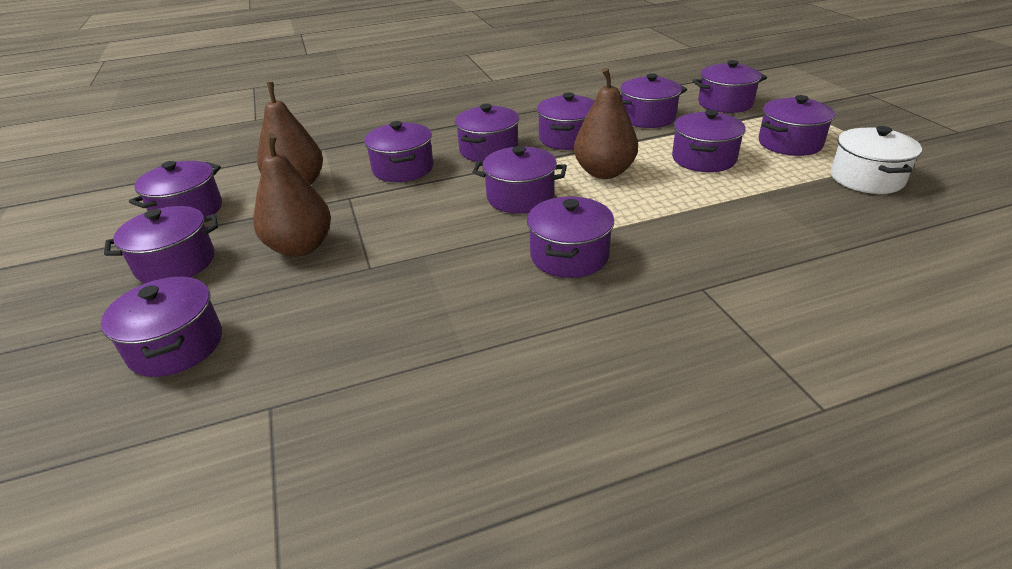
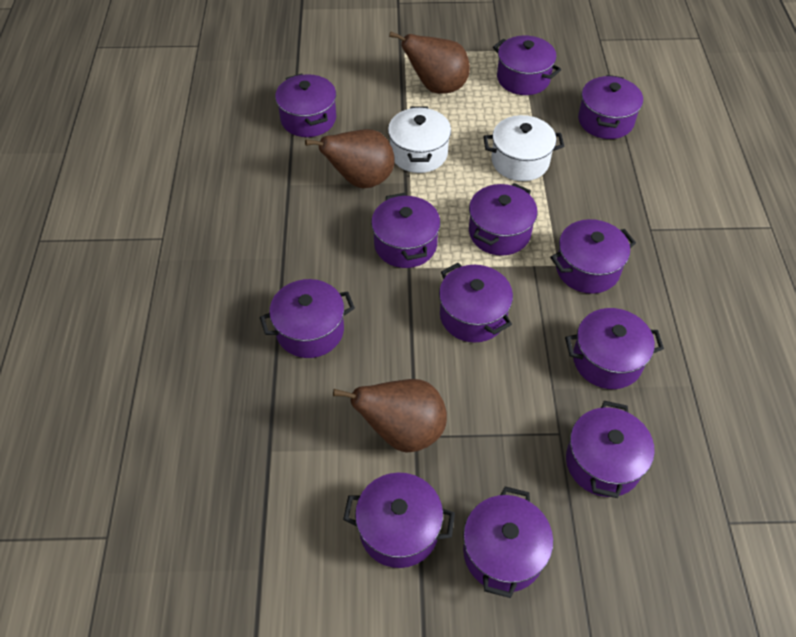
white pot: [831,126,922,194] = 1 -> [388,106,451,173] [483,115,564,181] = 2

